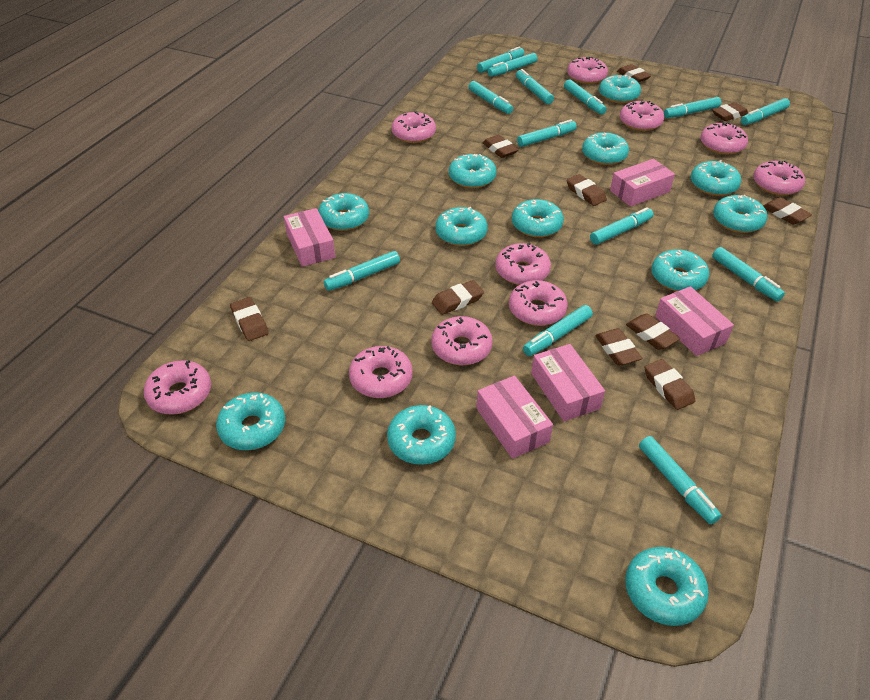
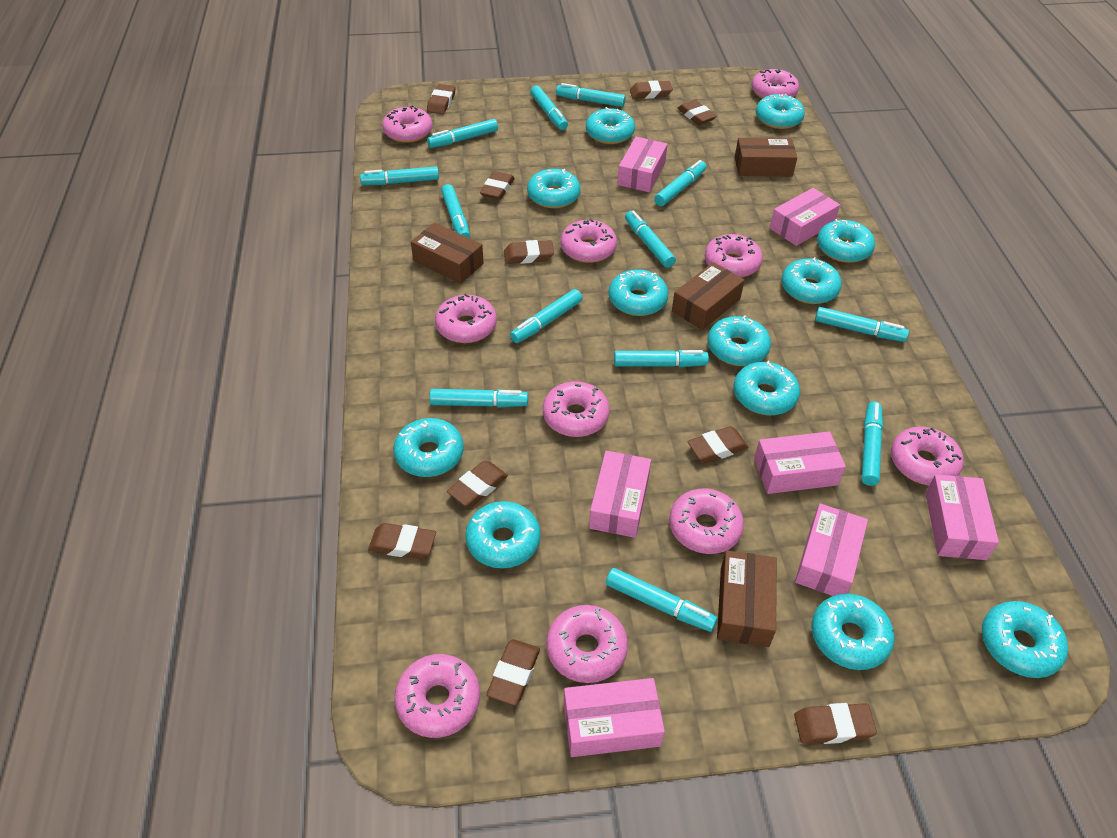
brown box: none = 0 -> [411,222,484,284] [672,262,744,330] [717,550,777,647] [735,138,797,177] = 4
pink box: [284,208,335,267] [477,376,553,459] [531,344,605,421] [610,159,675,207] [655,286,734,356] = 5 -> [563,678,665,757] [589,451,651,538] [617,137,668,192] [754,431,846,494] [770,188,840,246] [795,504,868,596] [925,474,999,560] = 7

